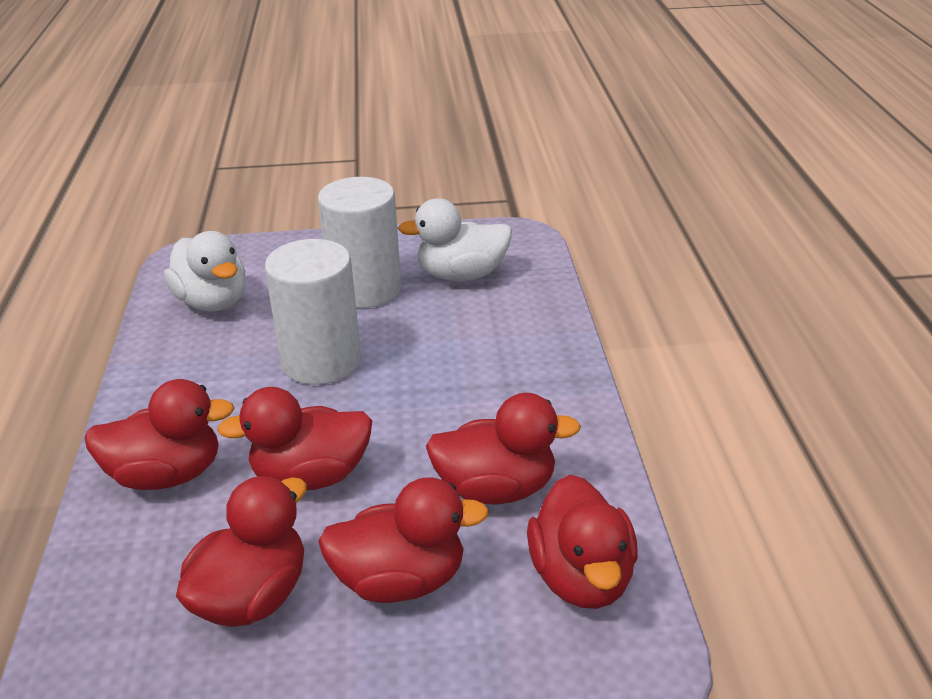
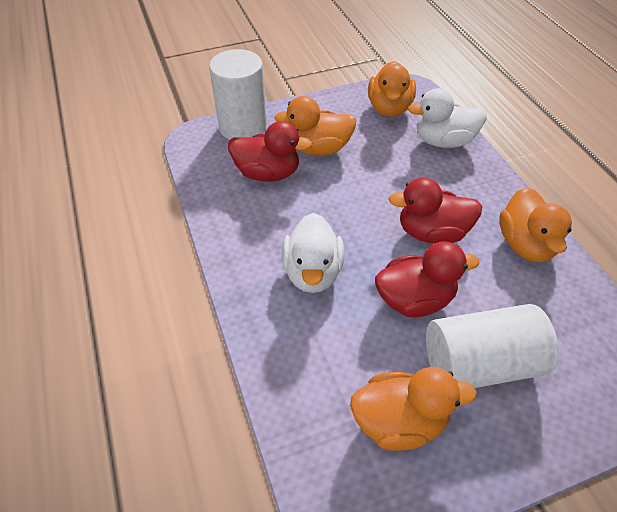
orange duck: none = 0 -> [274,96,356,156] [350,367,477,451] [368,61,416,117] [499,187,572,262] = 4
red duck: [84,379,235,490] [176,476,307,627] [217,387,372,490] [318,477,489,603] [426,393,581,504] [527,475,638,609] = 6 -> [228,121,312,182] [375,242,479,317] [388,178,482,244] = 3

